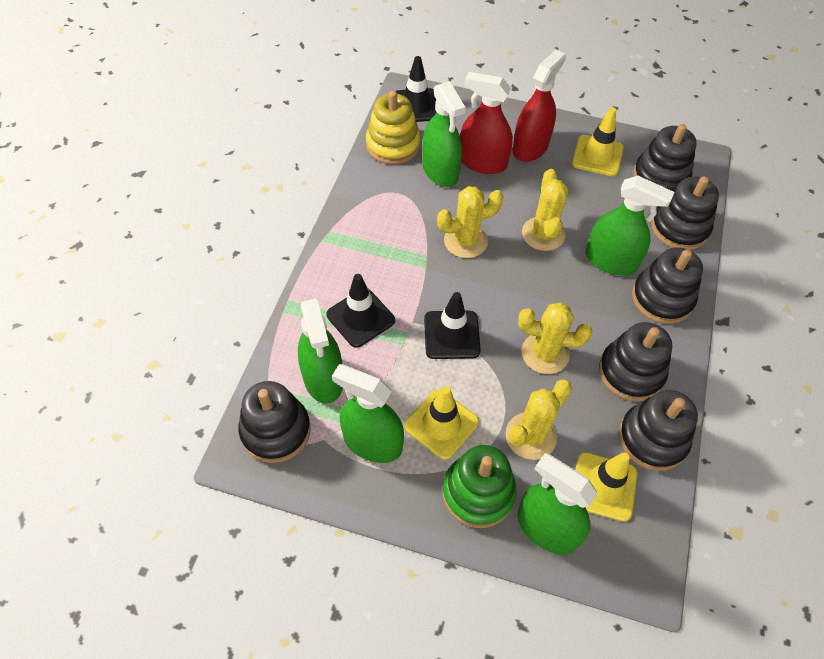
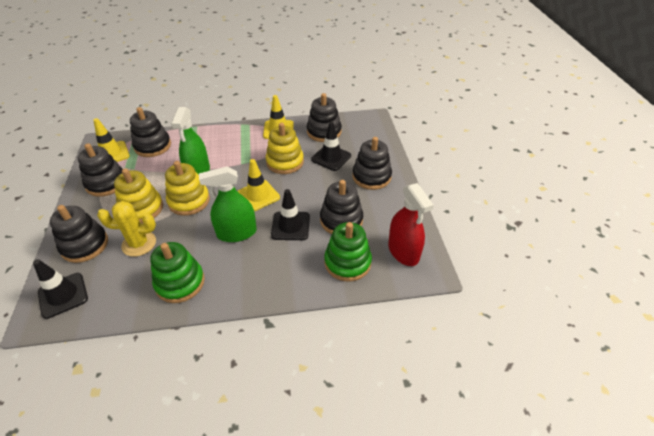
green spray bottle: [298,298,343,404] [332,364,404,463] [422,81,466,187] [517,453,597,555] [585,176,674,275] = 5 -> [171,107,210,175] [199,166,257,242] = 2
green stacking toy: [442,445,516,528] = 1 -> [150,242,205,303] [324,222,372,281] = 2
red spray bottle: [460,72,513,174] [512,50,566,162] = 2 -> [388,183,434,266] = 1
yellow cactus: [437,186,503,258] [506,379,572,460] [518,302,592,374] [522,169,568,251] = 4 -> [97,201,156,257] = 1
yellow stacking toy: [366,91,420,165] = 1 -> [114,168,163,223] [165,161,210,216] [266,123,304,174] = 3

